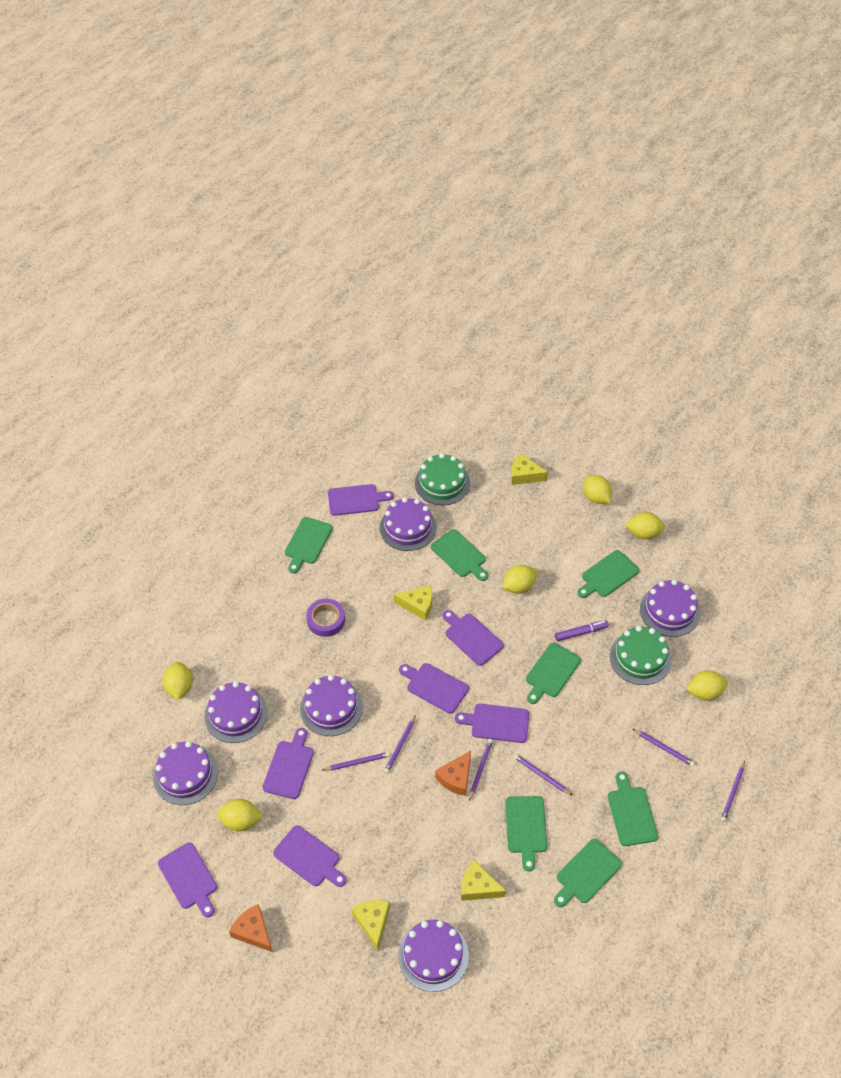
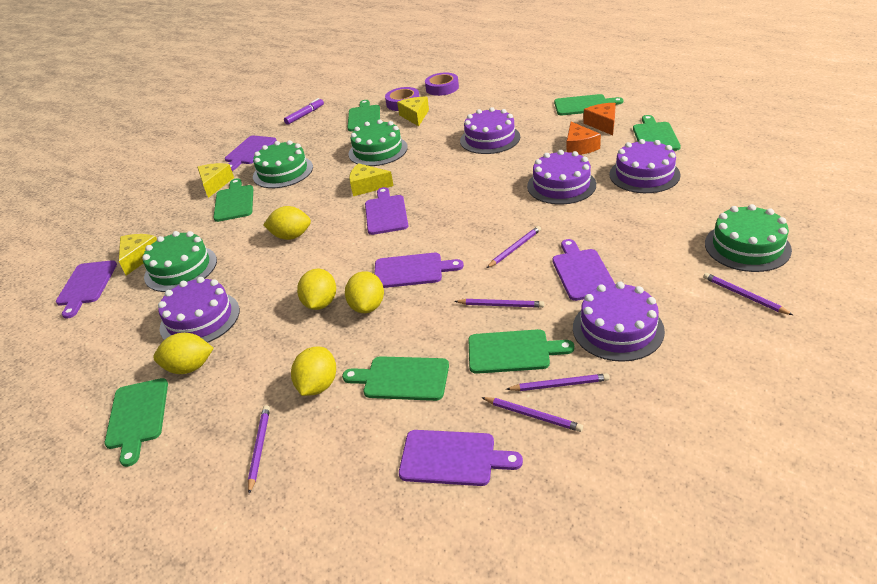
green cake: [415,453,470,505] [610,626,672,685] = 2 -> [142,231,217,292] [253,140,313,188] [349,119,408,166] [705,204,792,272] = 4
purple cake: [153,741,218,805] [205,682,268,743] [300,675,363,736] [380,497,437,551] [398,920,469,992] [640,580,700,637] = 6 -> [158,277,240,343] [460,107,520,154] [527,150,596,205] [573,282,665,362] [609,139,681,193] = 5
purple cutting board: [158,842,217,917] [262,728,314,799] [273,825,346,887] [328,484,394,516] [399,663,469,714] [443,610,504,666] [455,704,529,743] = 7 -> [56,260,117,318] [225,136,277,171] [365,187,408,235] [374,253,464,288] [399,430,523,486] [552,239,615,301] = 6
purple tape: [306,599,345,637] = 1 -> [385,87,420,111] [425,73,459,96] = 2
yellow lemon: [162,662,193,700] [217,799,263,831] [503,565,537,594] [583,475,612,504] [625,512,665,539] [686,670,728,701] = 6 -> [153,333,214,374] [263,206,311,240] [291,347,336,396] [297,269,336,310] [345,271,384,313] = 5

